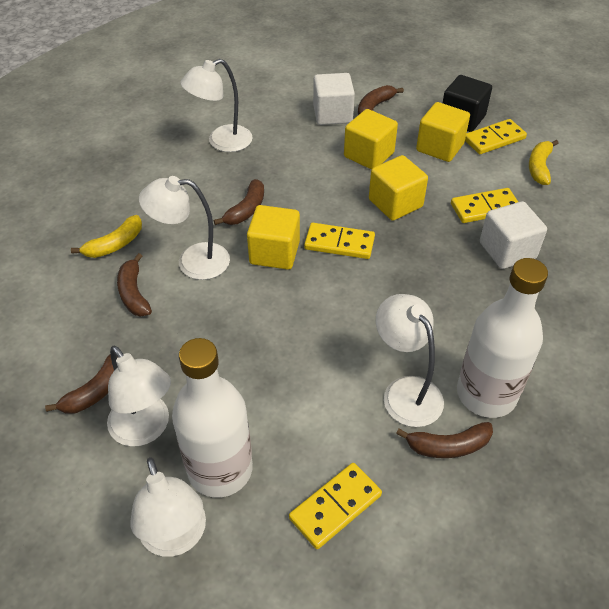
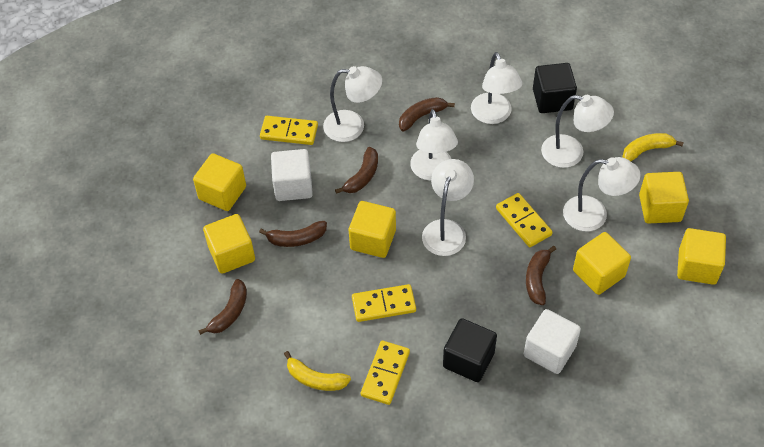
black cube: [443,75,492,132] = 1 -> [443,318,497,382] [533,63,577,113] = 2
white bottle: [172,338,253,498] [457,258,548,418] = 2 -> none = 0
white lamp: [107,345,171,446] [130,457,206,557] [139,176,230,280] [180,59,253,152] [376,294,444,427] = 5 -> [323,66,382,142] [410,109,458,181] [422,159,474,256] [471,52,523,124] [541,95,614,168] [563,157,640,231] = 6
yellow cube: [247,205,300,270] [344,109,398,170] [369,155,428,221] [416,102,470,162] = 4 -> [193,153,246,211] [203,214,255,274] [349,201,396,258] [573,232,631,295] [639,172,689,224] [677,228,726,285] = 6

